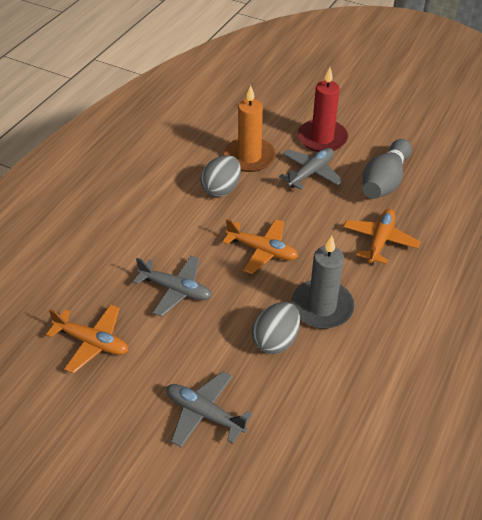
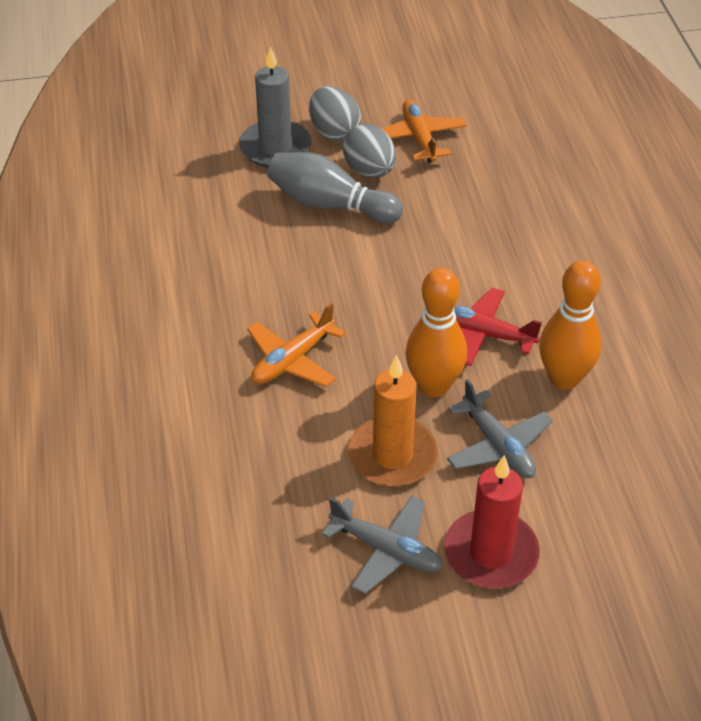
grey plane: [133,256,212,317] [166,371,253,447] [279,148,343,190] = 3 -> [322,496,442,594] [447,379,553,478] = 2
orange bowling pin: none = 0 -> [405,268,467,397] [539,260,602,390] = 2
orange plane: [46,304,128,374] [222,219,298,274] [343,209,420,264] = 3 -> [247,303,346,387] [382,99,467,163] = 2
red plane: none = 0 -> [454,288,542,366] = 1

